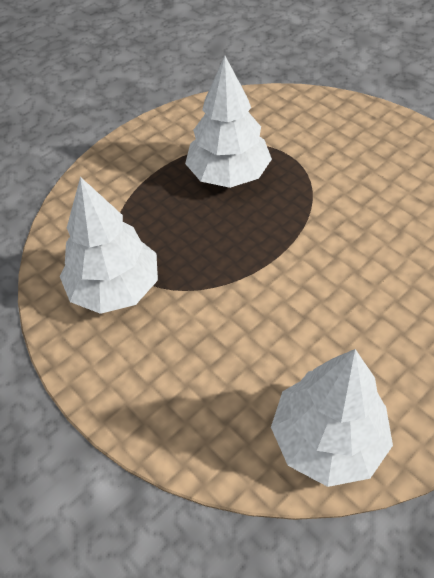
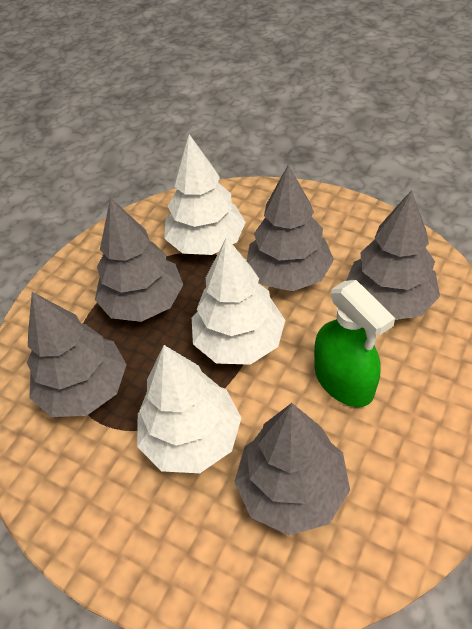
green spray bottle: none = 0 -> [314,280,395,407] = 1
grey tree: none = 0 -> [27,292,127,417] [95,197,183,322] [234,403,350,535] [247,165,334,291] [346,190,440,320] = 5

